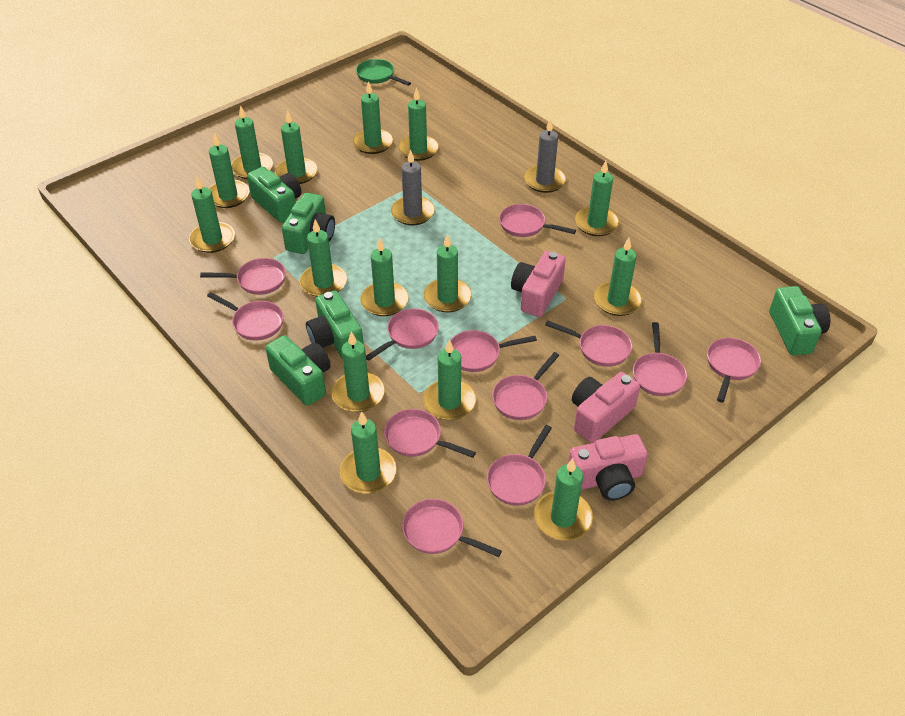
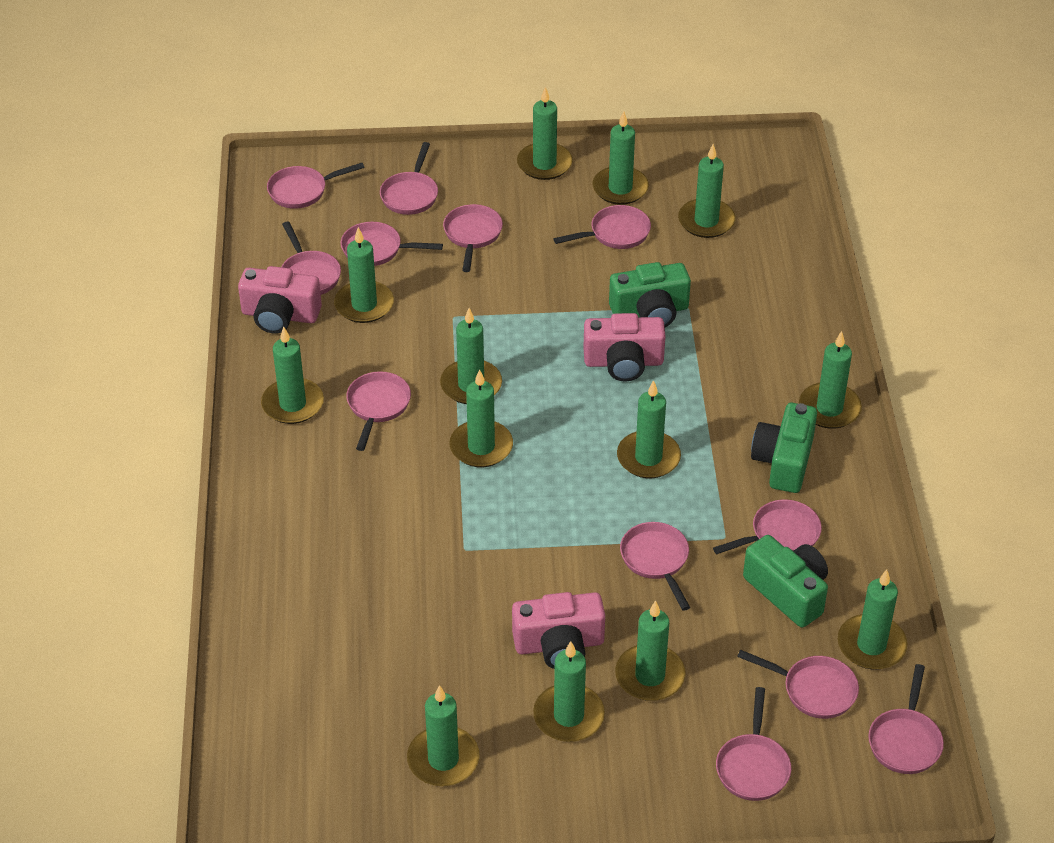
green camera: [247,167,301,223] [265,335,331,406] [282,193,335,254] [306,291,364,359] [769,286,830,356] = 5 -> [609,262,691,327] [743,535,828,627] [751,403,817,493] = 3
green candle: [189,176,235,253] [209,133,250,208] [231,105,273,179] [275,110,317,184] [300,220,347,297] [332,331,385,412] [340,411,397,493] [353,81,393,154] [360,238,409,316] [398,87,439,161] [423,339,476,420] [424,234,472,312] [534,458,593,541] [575,161,620,236] [594,238,642,316] = 15 -> [261,327,324,424] [334,227,394,323] [407,685,480,786] [440,308,502,404] [450,369,513,467] [517,87,573,180] [533,641,605,742] [592,111,649,205] [615,600,686,701] [617,380,681,479] [678,144,736,238] [799,331,862,429] [838,570,907,670] = 13
green pan: [356,59,411,86] = 1 -> none = 0
grey candle: [391,149,435,226] [524,118,566,193] = 2 -> none = 0

